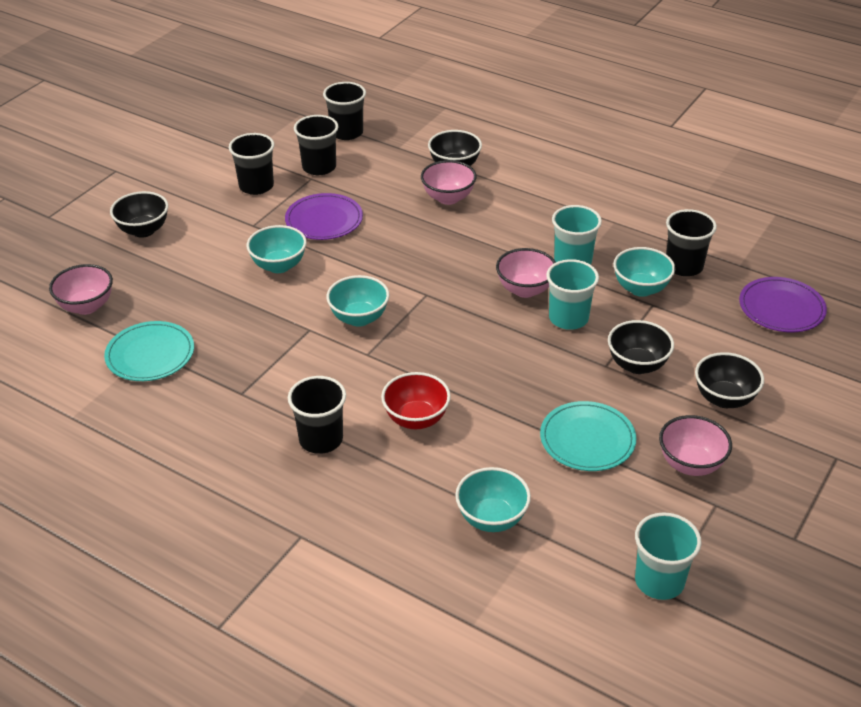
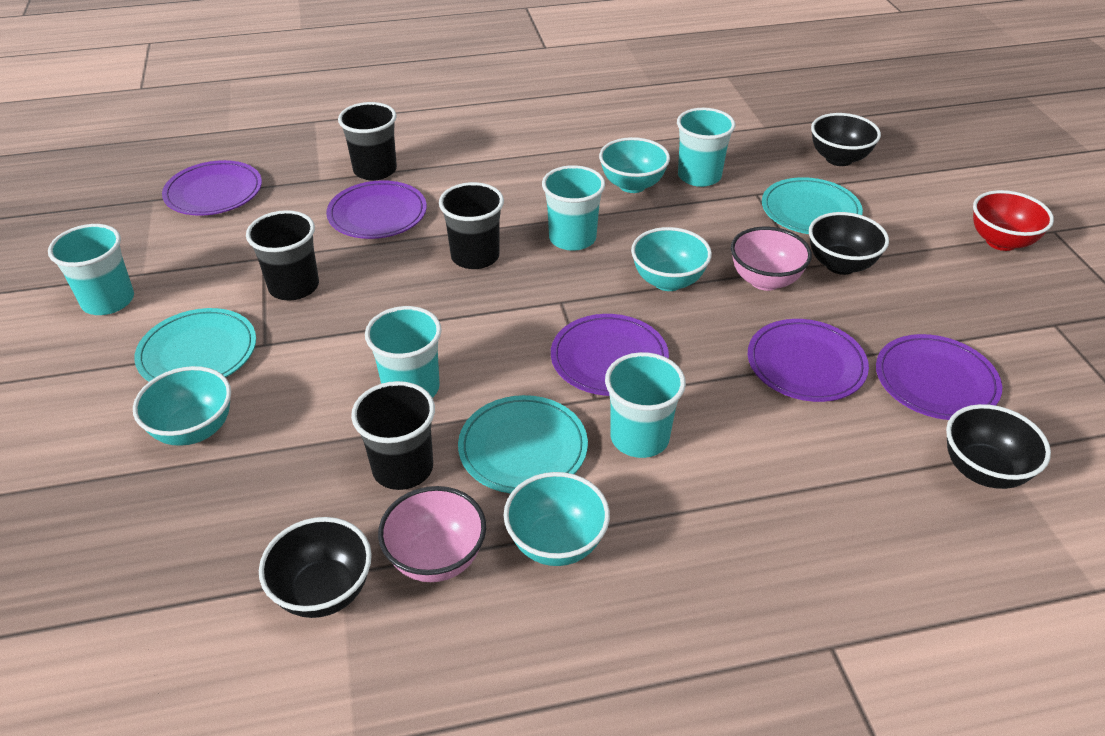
black cup: [229,133,274,195] [288,376,346,454] [294,115,339,175] [323,82,366,140] [666,209,717,276] = 5 -> [246,210,319,300] [338,102,397,181] [351,381,435,490] [439,182,504,269] = 4
pink bowl: [49,264,113,315] [421,160,477,205] [496,248,556,298] [659,415,732,476] = 4 -> [378,486,486,582] [731,227,812,291] = 2
purple plate: [285,193,363,240] [739,277,827,332] = 2 -> [162,160,262,216] [326,180,427,239] [551,314,669,396] [748,319,869,402] [876,334,1002,420] = 5
turquoise cup: [546,259,599,330] [552,205,602,265] [635,512,702,600] = 3 -> [48,224,134,315] [365,306,442,398] [542,165,605,251] [605,352,686,458] [677,108,736,187] = 5
turquoise plate: [104,321,194,381] [540,401,636,471] = 2 -> [134,308,256,382] [458,395,588,494] [762,177,863,234] = 3

